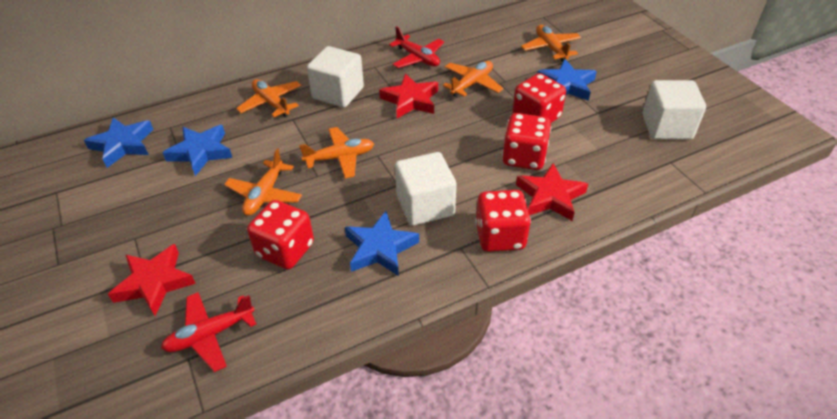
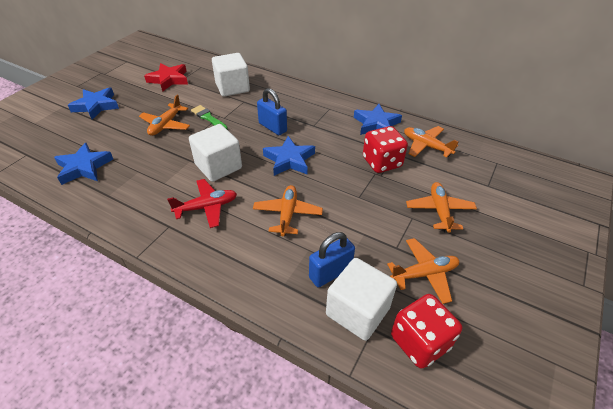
blue padlock: none = 0 -> [257,88,287,135] [309,232,355,287] = 2
green brush: none = 0 -> [191,105,228,129] = 1
red dice: [247,200,314,269] [475,190,531,252] [502,113,551,170] [513,73,566,123] = 4 -> [363,126,408,173] [391,294,462,369] = 2
red plane: [161,292,256,372] [389,26,444,68] = 2 -> [167,179,237,228] = 1
red star: [108,244,196,316] [379,74,438,118] [516,163,588,221] = 3 -> [144,63,188,92] = 1

